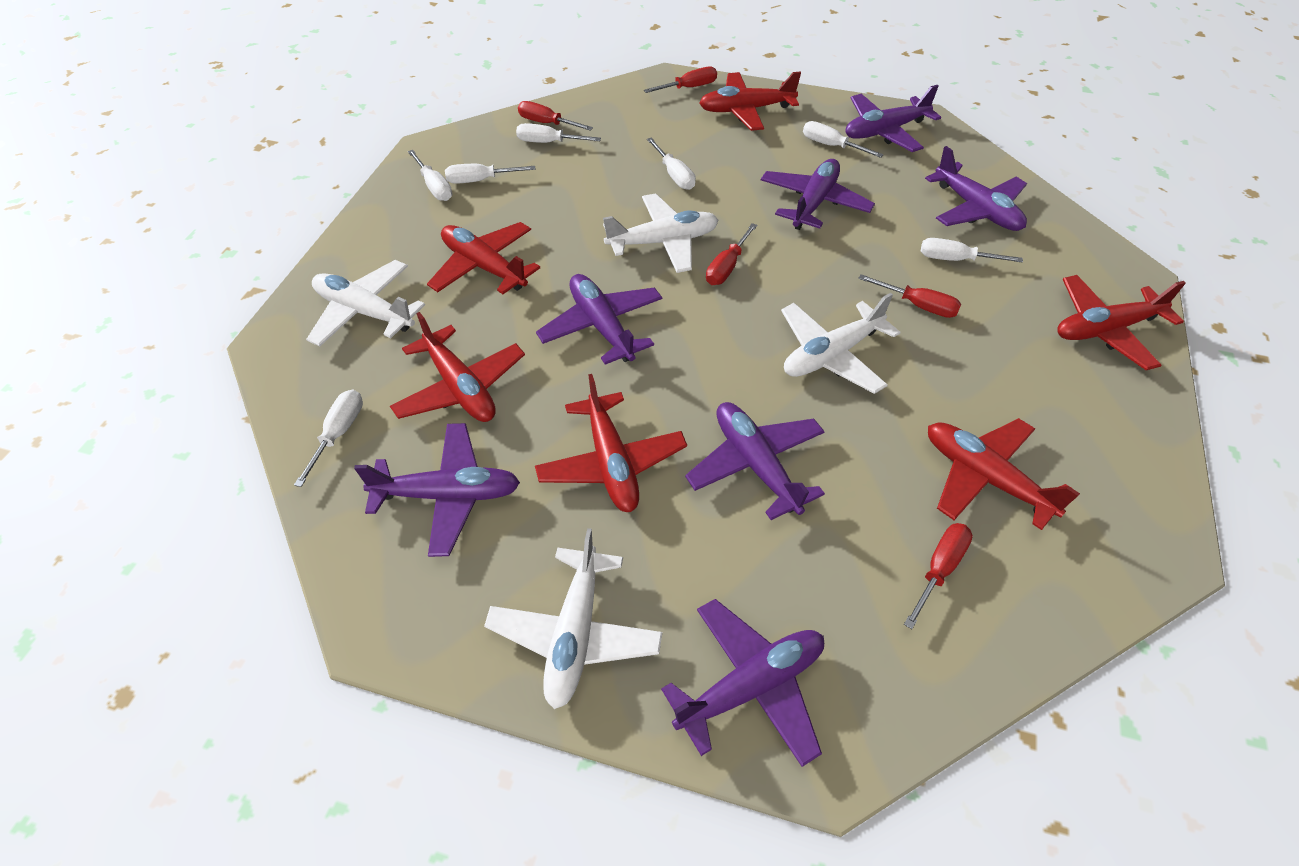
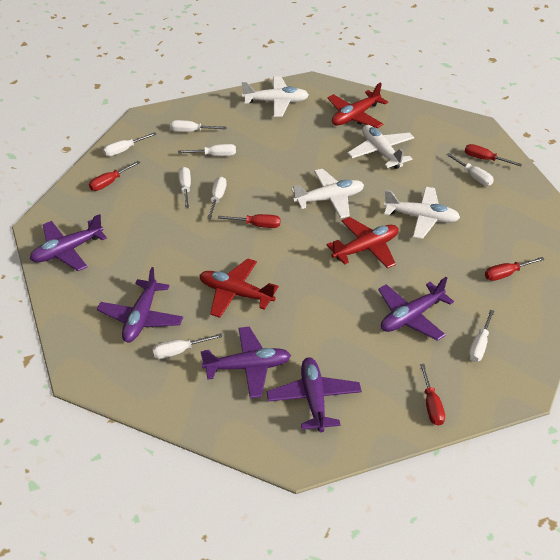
purple plane: [354,423,520,557] [536,274,662,365] [661,599,824,767] [685,402,825,520] [761,159,875,230] [845,85,941,152] [925,146,1027,231] = 7 -> [30,214,107,271] [97,267,183,342] [201,327,291,398] [267,357,362,432] [378,277,454,341] = 5
red plane: [390,312,525,422] [427,222,540,294] [535,374,687,512] [699,72,801,131] [928,418,1080,530] [1057,275,1186,370] = 6 -> [200,258,279,318] [326,217,399,269] [327,82,388,128] = 3
white screwdriver: [294,390,363,487] [408,150,452,201] [445,164,536,184] [516,123,601,143] [647,137,696,190] [803,121,884,158] [921,238,1023,263] = 7 -> [103,132,156,156] [152,333,223,359] [170,120,227,132] [178,144,236,156] [178,167,191,208] [207,177,227,219] [446,153,494,186] [469,310,494,362] = 8

